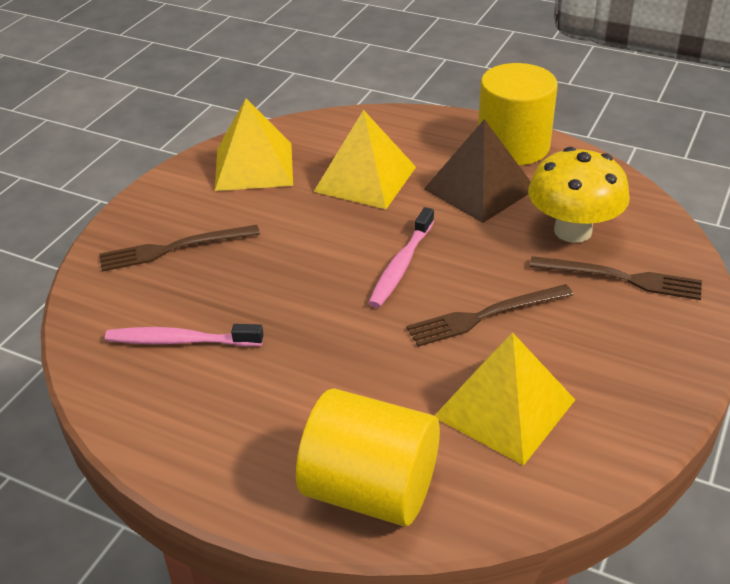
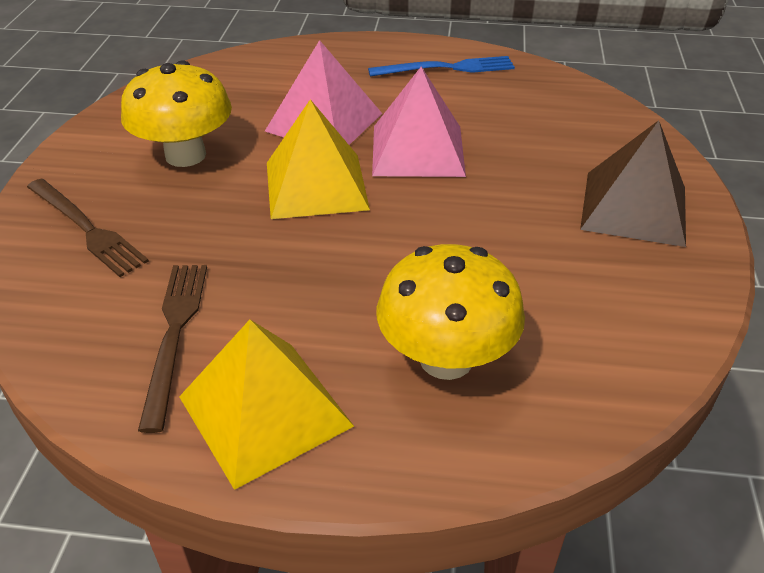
blue fork: none = 0 -> [368,56,515,77] = 1
brown fork: [99,225,260,272] [406,284,573,347] [529,256,702,300] = 3 -> [27,179,149,277] [138,265,207,433] = 2
pink pyramid: none = 0 -> [265,40,382,145] [372,67,466,177] = 2
pink toothbrush: [105,324,264,347] [368,207,434,308] = 2 -> none = 0
yellow cylinder: [296,388,440,526] [478,63,558,165] = 2 -> none = 0
yellow mushroom: [528,147,630,243] = 1 -> [121,60,232,167] [377,244,525,380] = 2
yellow pyramid: [215,99,293,191] [314,110,416,209] [434,333,575,466] = 3 -> [179,320,354,490] [267,99,370,219] = 2

